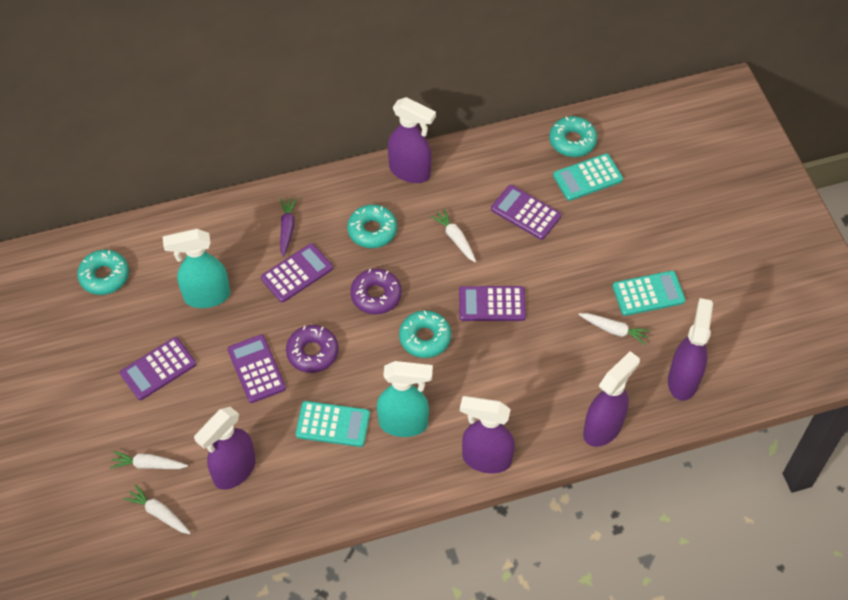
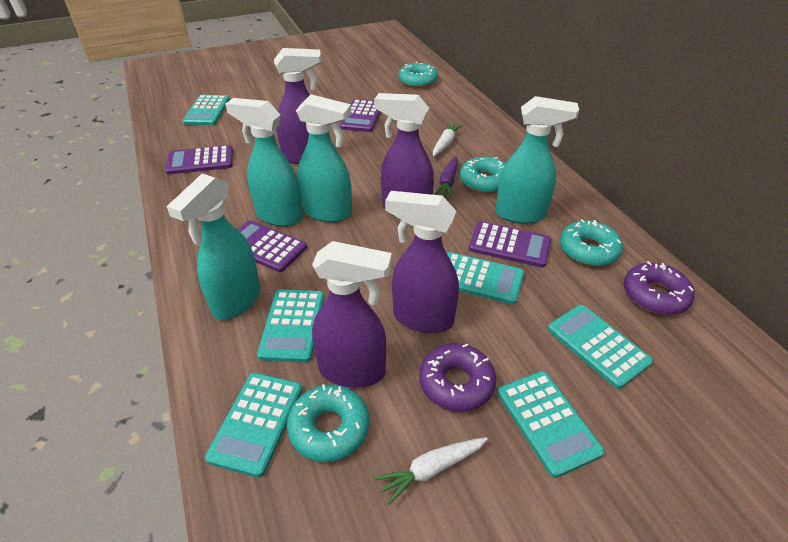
purple calculator: [120,337,196,400] [227,335,286,403] [261,243,333,302] [459,286,526,321] [491,185,562,240] = 5 -> [165,145,233,174] [237,220,307,272] [340,99,381,132] [469,222,551,268] = 4
purple spray bottle: [194,407,256,490] [388,97,436,183] [460,396,515,473] [583,351,640,447] [668,298,713,401] = 5 -> [274,48,322,164] [312,241,392,388] [374,93,434,214] [385,191,459,333] = 4
turquoise calculator: [296,401,370,447] [553,153,623,201] [612,271,686,316] = 3 -> [182,95,230,125] [205,373,302,478] [257,289,324,363] [447,252,524,305] [498,371,605,478] [548,305,653,389] = 6
turquoise spray bottle: [162,229,230,308] [377,361,433,437] = 2 -> [166,174,261,320] [225,98,303,226] [296,94,352,222] [496,96,579,224] = 4
white carrot: [110,451,188,469] [124,484,191,534] [430,208,476,262] [578,313,651,345] = 4 -> [375,437,488,505] [433,122,463,156] = 2

